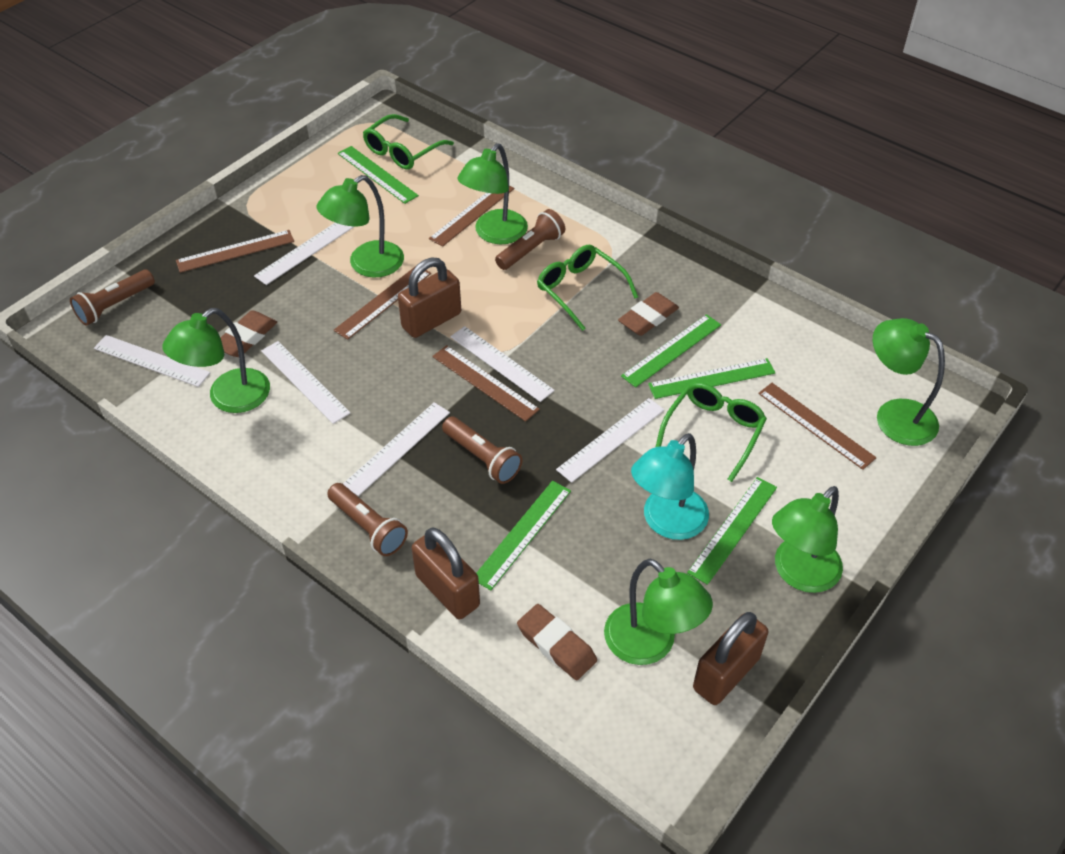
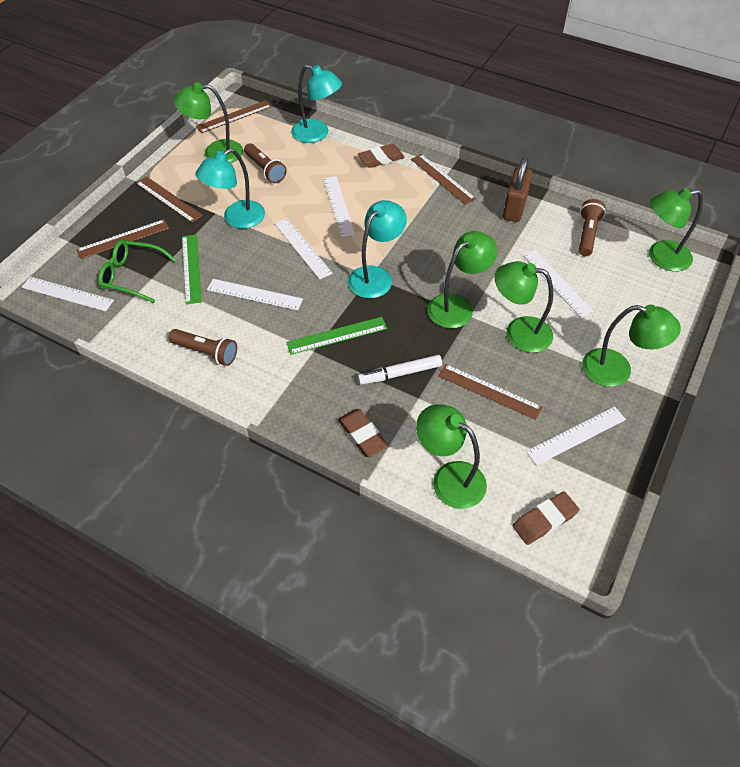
brown flashlight: [70,270,155,326] [327,483,408,556] [442,417,522,484] [495,209,565,270] = 4 -> [168,329,237,366] [244,143,287,183] [579,199,606,256] = 3
brown padlock: [398,257,461,338] [412,528,480,619] [693,612,769,705] = 3 -> [503,157,532,222] = 1
green glasses: [363,114,454,170] [537,245,638,331] [656,382,767,482] = 3 -> [98,240,177,303] = 1
green ruler: [338,146,419,204] [476,481,571,591] [621,314,721,388] [648,358,776,399] [687,477,777,585] = 5 -> [182,235,202,304] [286,317,387,355] = 2
turquoise lamp: [631,433,709,540] = 1 -> [195,148,265,229] [291,64,342,143] [348,200,407,298] = 3
white marker: none = 0 -> [357,355,442,385] = 1

